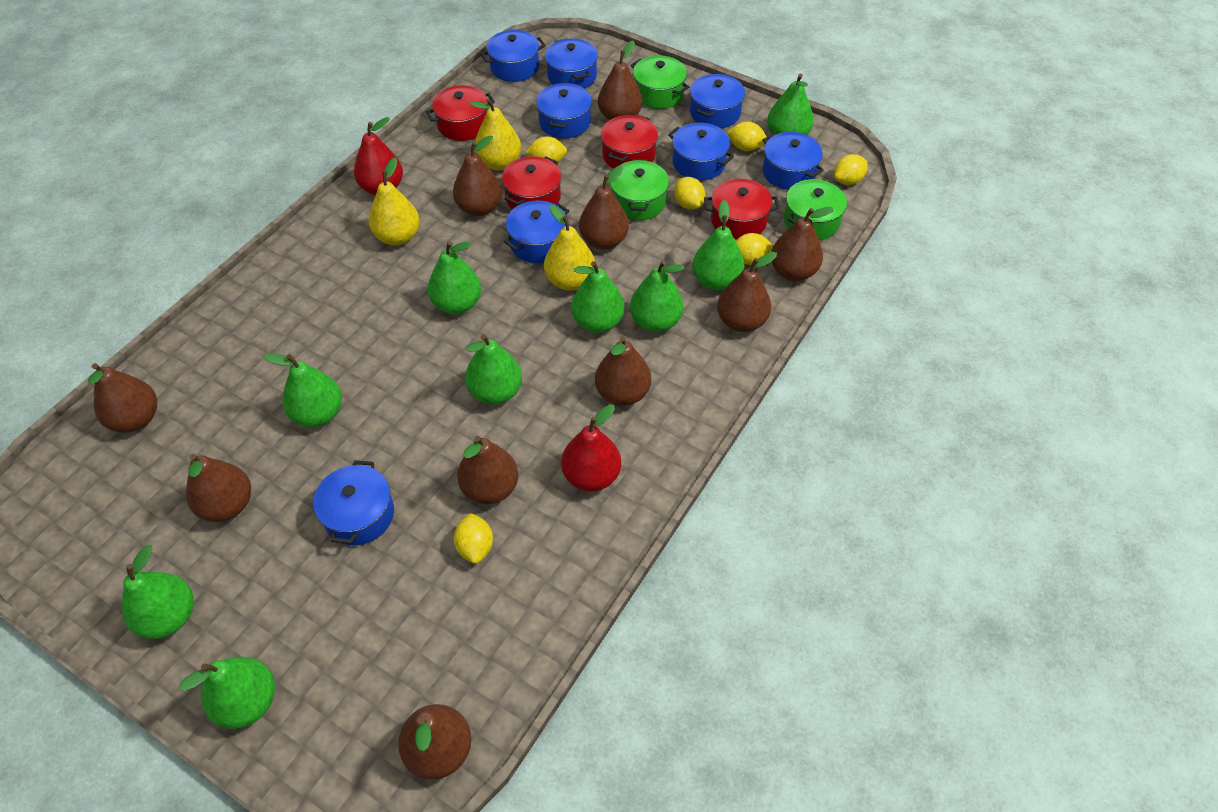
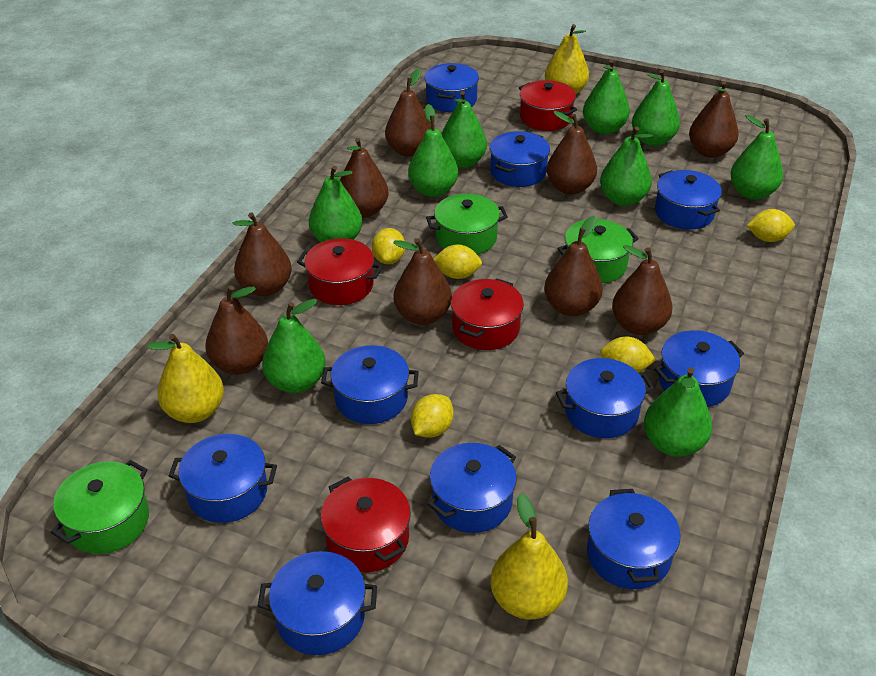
blue pot: [313,460,394,545] [481,30,546,82] [504,201,569,263] [536,82,592,139] [545,38,598,89] [668,123,734,180] [690,74,745,128] [762,132,824,190] = 8 -> [169,434,277,523] [258,551,377,655] [321,345,419,424] [424,63,479,112] [428,443,517,533] [490,131,550,187] [556,358,654,438] [587,489,681,589] [655,170,722,230] [655,330,744,407] = 10
brown pear: [88,363,157,433] [186,454,251,522] [398,704,471,780] [453,136,502,216] [457,436,518,504] [579,165,629,250] [595,336,651,406] [598,41,643,120] [717,252,777,332] [771,207,834,281] = 10 -> [205,286,268,375] [233,212,292,296] [340,138,389,218] [385,68,431,157] [393,238,452,325] [544,216,603,316] [547,111,597,195] [612,245,672,335] [689,81,739,158] = 9
red pear: [354,117,403,195] [561,404,621,491] = 2 -> none = 0
yellow lemon: [454,513,493,564] [525,136,567,162] [674,177,705,210] [726,122,766,151] [736,233,774,265] [834,154,868,185] = 6 -> [372,228,405,264] [411,394,454,438] [433,244,482,279] [600,336,656,373] [747,209,795,242] = 5

